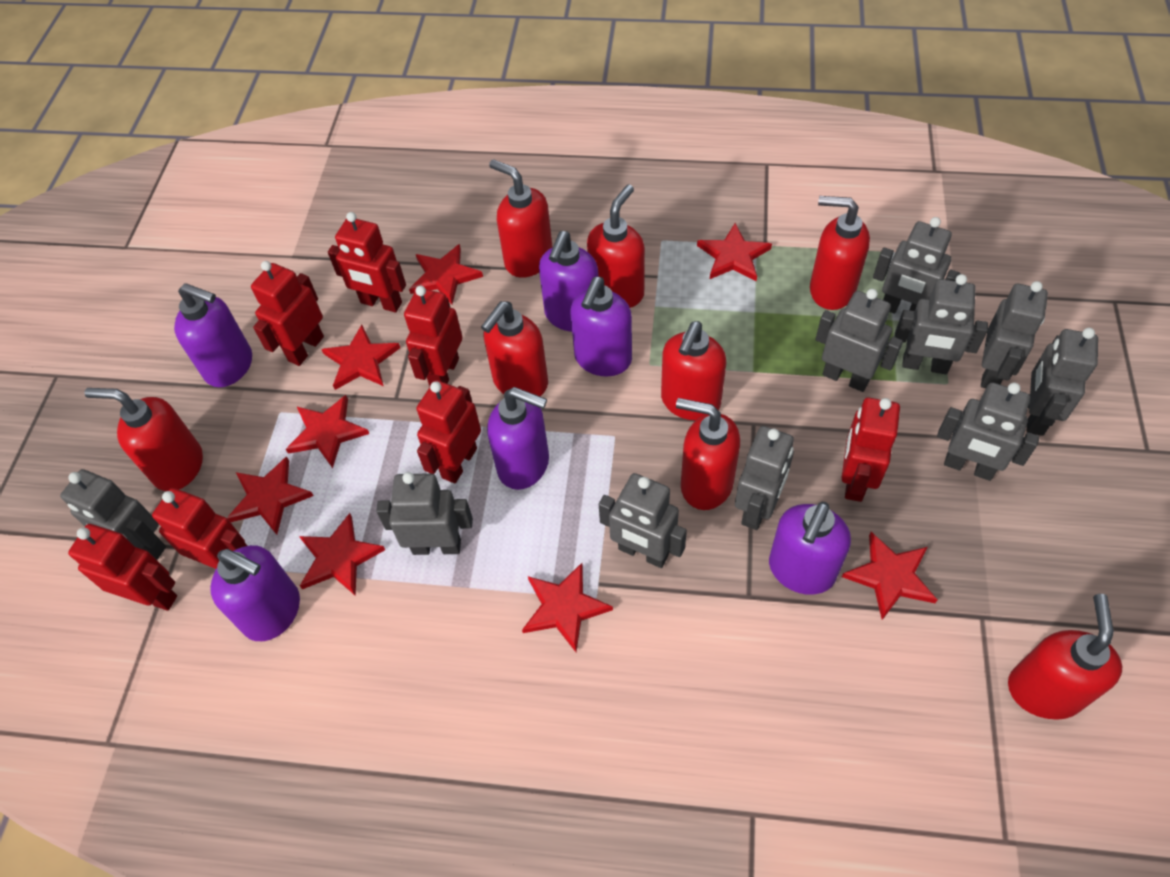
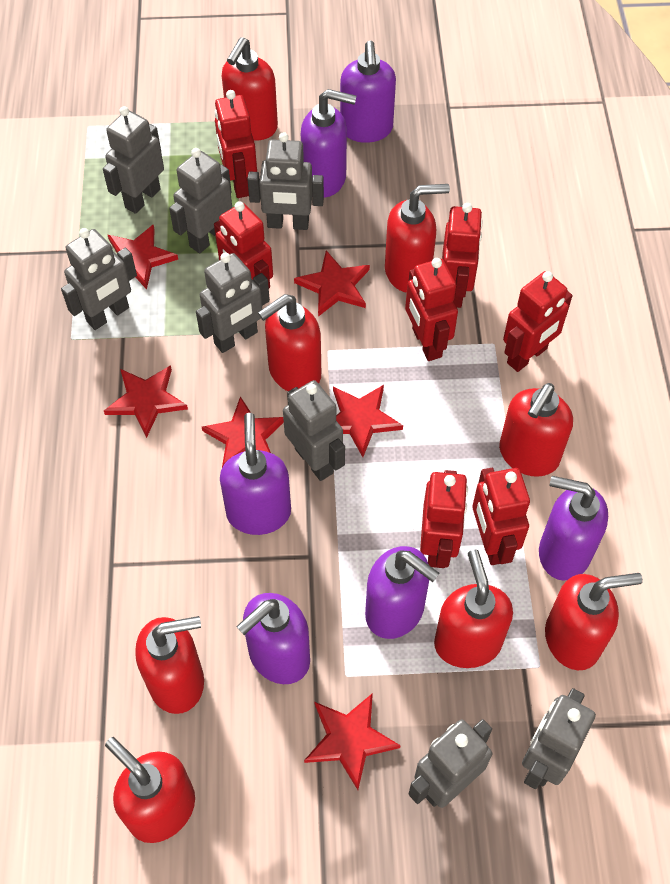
grey robot: [60,469,166,560] [376,472,473,555] [599,473,687,568] [735,426,794,530] [815,289,903,392] [873,217,961,314] [894,274,988,374] [937,382,1040,481] [981,281,1048,388] [1027,328,1098,436] = 10 -> [61,228,137,330] [103,106,164,214] [169,148,232,253] [196,253,270,353] [247,132,324,230] [283,380,345,481] [409,719,492,808] [522,688,596,789] = 8
red star: [227,456,314,535] [286,395,369,468] [299,513,385,596] [321,325,400,390] [409,244,483,305] [522,563,613,652] [697,223,772,281] [842,532,937,620] = 8 -> [104,365,188,438] [108,224,178,290] [202,396,284,467] [294,250,370,317] [304,693,401,790] [333,385,403,457] = 6

